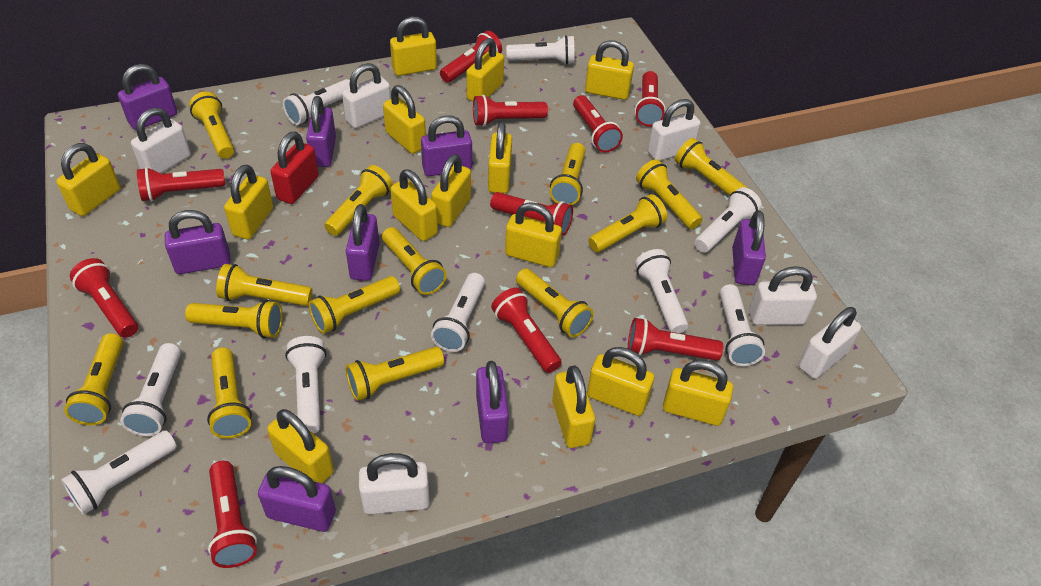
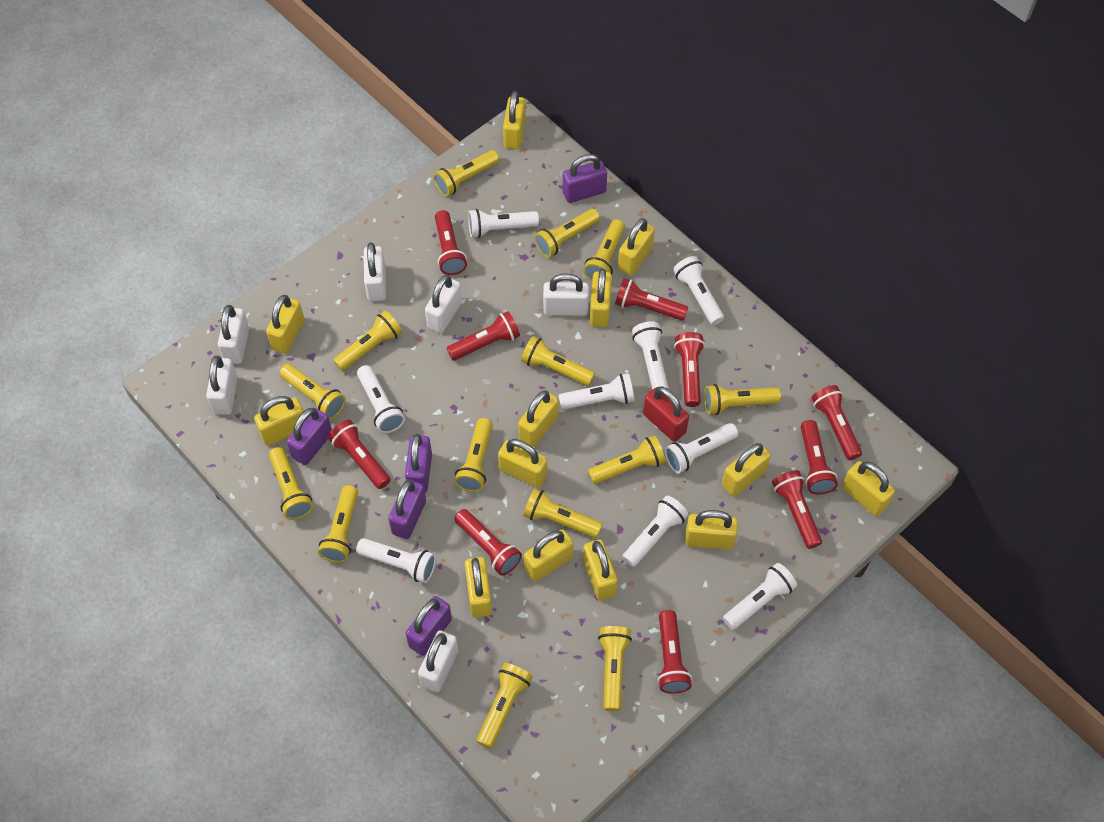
purple padlock: [118,64,177,130] [165,210,231,274] [258,466,336,532] [306,96,336,167] [346,204,380,281] [421,115,472,176] [476,361,509,443] [732,210,766,285] = 8 -> [287,408,332,465] [388,479,426,539] [405,434,432,493] [406,596,452,656] [563,154,607,203] = 5
yellow padlock: [56,143,120,216] [224,164,273,239] [267,409,334,483] [383,85,426,154] [390,17,437,76] [390,169,438,241] [431,154,471,227] [466,38,504,102] [488,122,512,193] [505,202,562,267] [552,365,595,448] [585,40,634,100] [587,347,654,416] [663,360,733,426] = 14 -> [254,396,304,446] [266,295,304,354] [465,557,492,618] [498,439,547,488] [503,91,526,149] [518,391,559,447] [524,529,573,582] [583,540,618,600] [590,268,612,327] [618,218,655,276] [685,510,738,550] [722,443,771,496] [842,461,895,516] = 13

